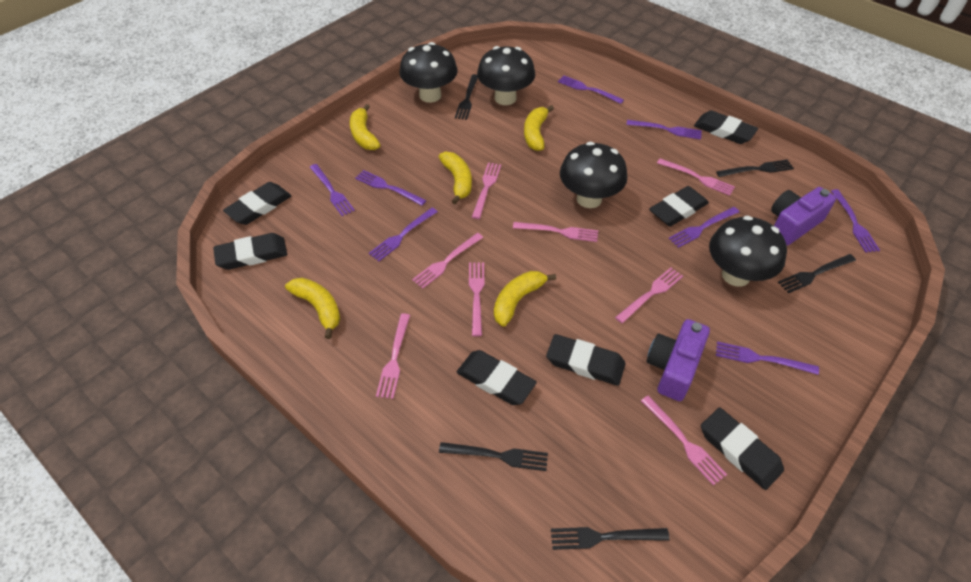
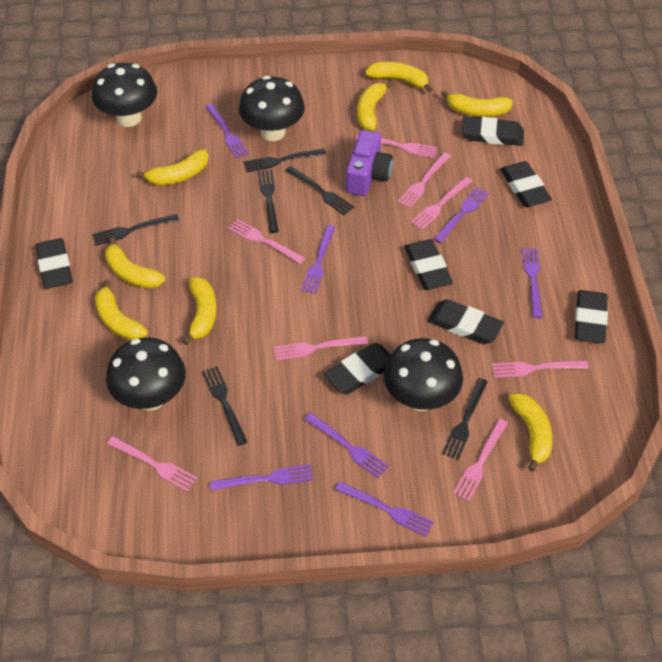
black fork: [439,442,548,471] [455,74,478,120] [551,527,670,550] [716,159,794,177] [778,254,856,293] = 5 -> [92,214,179,246] [202,366,247,446] [244,149,326,172] [258,170,279,233] [285,166,354,215] [442,378,488,460] = 6
purple camera: [646,319,710,401] [771,187,836,245] = 2 -> [346,130,393,196] = 1
purple fork: [310,164,355,216] [355,170,427,206] [369,208,438,261] [558,75,624,104] [626,120,702,140] [668,207,739,248] [716,341,819,375] [831,189,880,253] = 8 -> [206,104,249,159] [210,464,313,491] [301,225,336,294] [304,413,389,478] [335,482,434,537] [434,187,489,243] [522,248,542,318] = 7
yellow banana: [285,278,340,339] [350,104,380,150] [439,152,472,204] [494,271,556,327] [524,105,554,151] = 5 -> [95,280,148,340] [105,237,165,289] [136,149,209,185] [183,277,217,345] [357,81,393,131] [365,62,433,92] [441,90,513,117] [508,393,552,472] = 8

